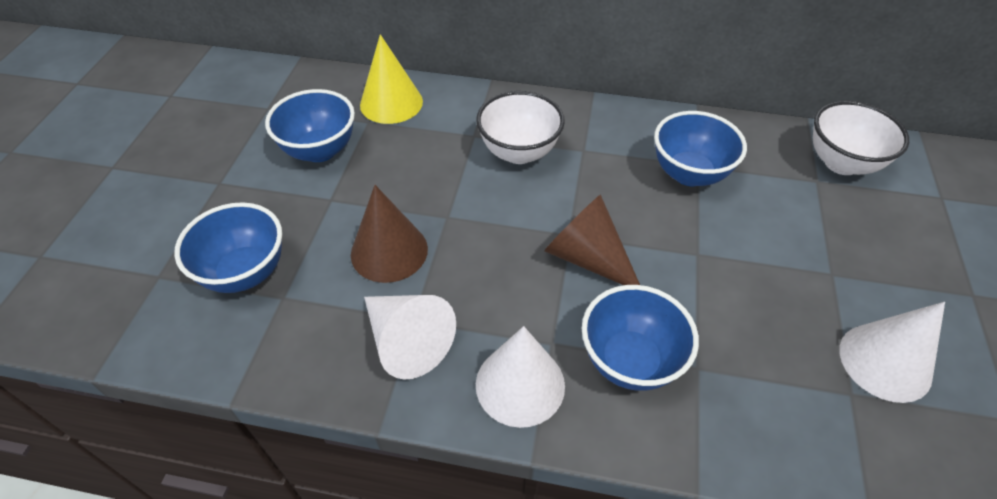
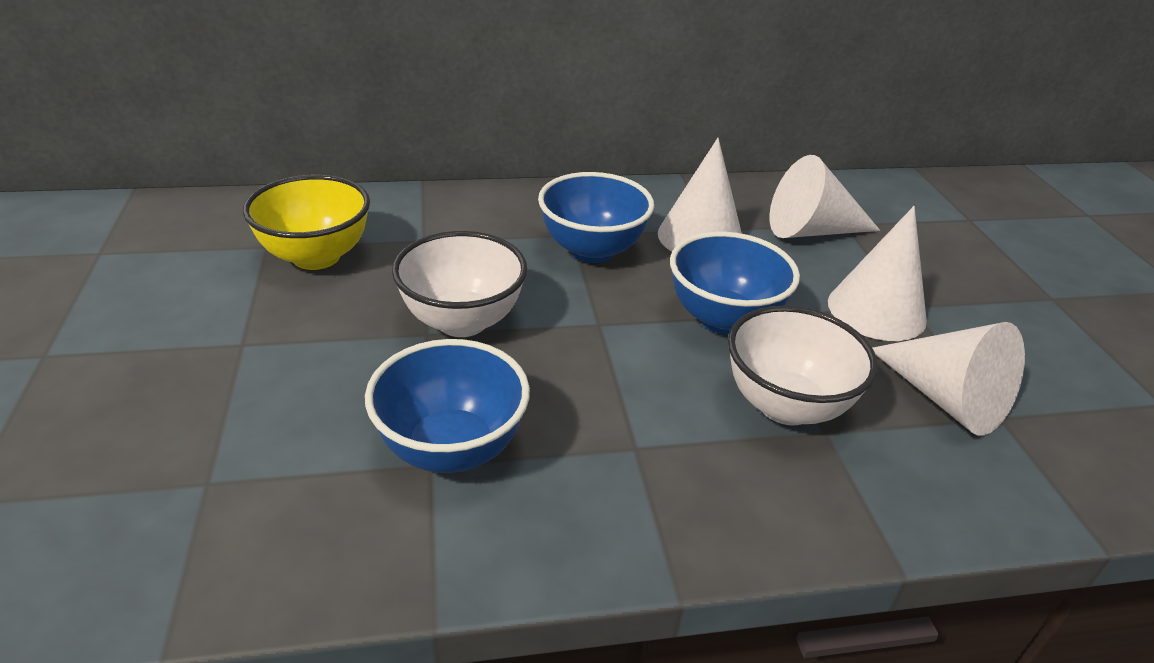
blue bowl: [174,202,282,293] [265,89,355,162] [582,285,699,391] [654,111,747,186] = 4 -> [365,339,530,473] [538,172,654,263] [670,232,800,334] = 3
brown cone: [351,185,428,283] [544,194,640,285] = 2 -> none = 0
white cone: [364,295,456,380] [476,326,565,428] [839,302,945,403] = 3 -> [658,138,742,252] [769,155,880,238] [828,206,927,341] [873,322,1025,436] = 4
yellow bowl: none = 0 -> [243,175,370,270] = 1
yellow cone: [360,34,423,124] = 1 -> none = 0

